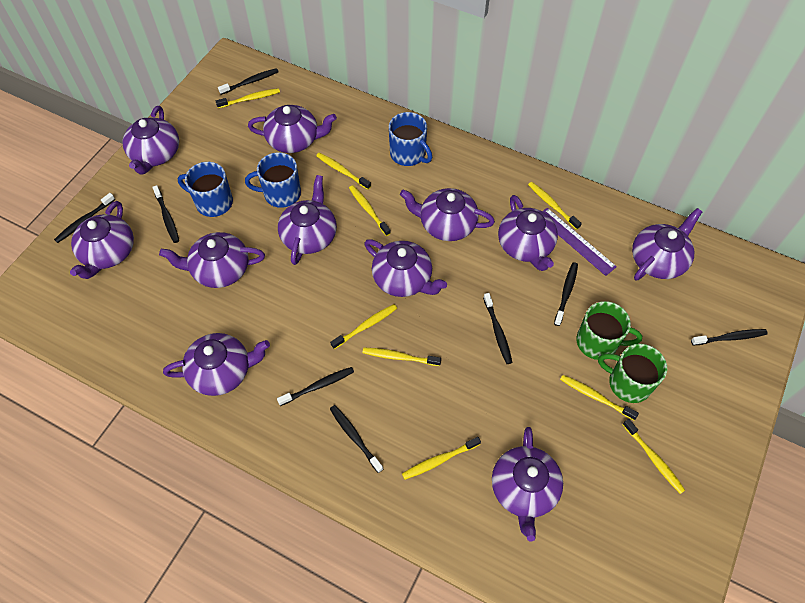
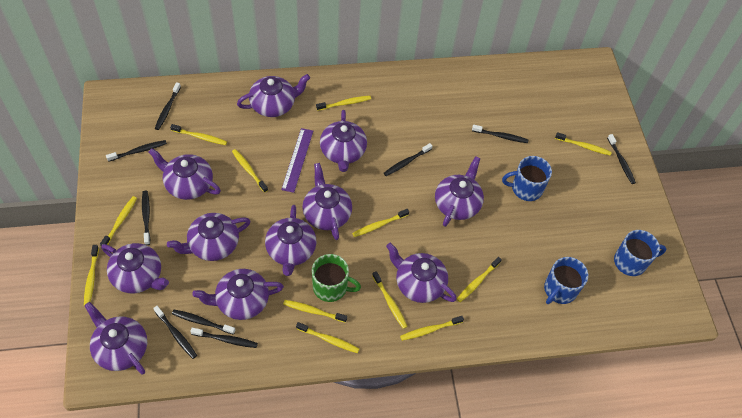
black toothbrush: [54,193,115,243] [152,185,179,243] [218,68,279,95] [277,367,354,406] [330,405,383,473] [483,293,513,364] [554,262,578,326] [691,329,768,346] = 8 -> [106,140,167,162] [142,191,150,245] [153,306,197,359] [155,82,181,130] [172,310,235,335] [190,328,258,348] [384,143,432,176] [472,124,528,143] [607,134,636,184] = 9
green mug: [576,301,642,360] [598,344,667,403] = 2 -> [312,254,361,302] = 1
yellow toothbrush: [216,88,280,108] [316,153,371,190] [330,304,397,349] [349,185,391,236] [362,348,441,366] [402,437,481,480] [528,182,582,230] [560,375,639,420] [623,419,685,494] = 9 -> [84,245,99,305] [100,196,137,245] [170,124,227,145] [232,149,268,193] [283,300,347,323] [296,322,359,353] [316,96,371,111] [352,209,409,237] [372,271,408,329] [400,316,464,341] [457,257,502,302] [555,132,612,156] = 12

